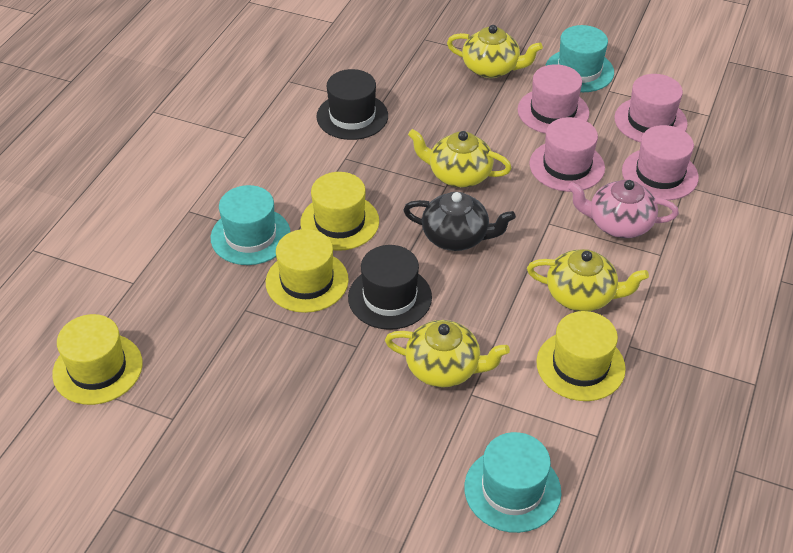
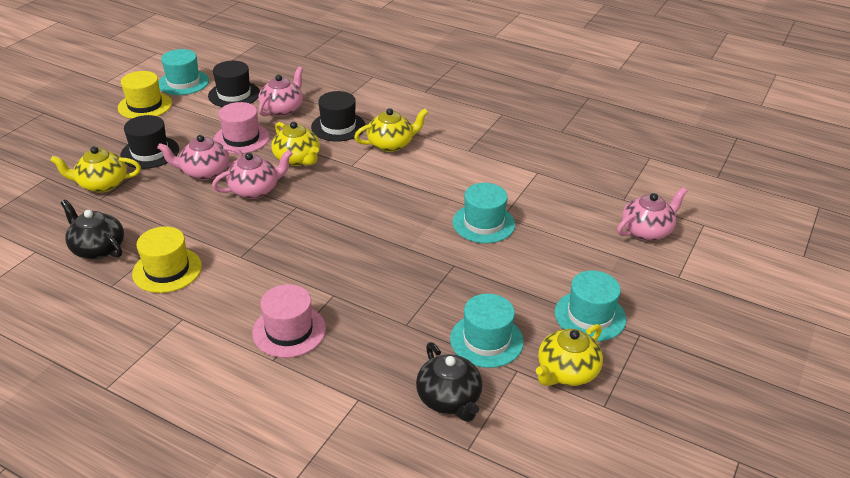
black hat: [316,69,388,140] [348,245,432,330] = 2 -> [120,115,179,169] [208,61,260,107] [311,91,365,142] = 3
black teapot: [403,192,516,251] = 1 -> [61,200,124,259] [416,342,483,422] = 2
pink hat: [517,64,589,134] [529,117,605,192] [614,74,688,143] [622,125,699,200] = 4 -> [213,102,270,154] [252,284,326,358] = 2
pink teapot: [568,180,679,238] = 1 -> [157,135,244,180] [212,150,293,199] [258,66,303,116] [617,187,687,241] = 4
turquoise hat: [211,185,290,265] [464,432,561,533] [545,25,614,92] = 3 -> [159,49,209,95] [450,294,524,368] [453,183,515,243] [555,270,626,341] = 4
yellow hat: [52,314,143,405] [266,229,349,313] [300,172,379,251] [536,311,626,401] = 4 -> [118,71,172,119] [132,226,202,293] = 2

